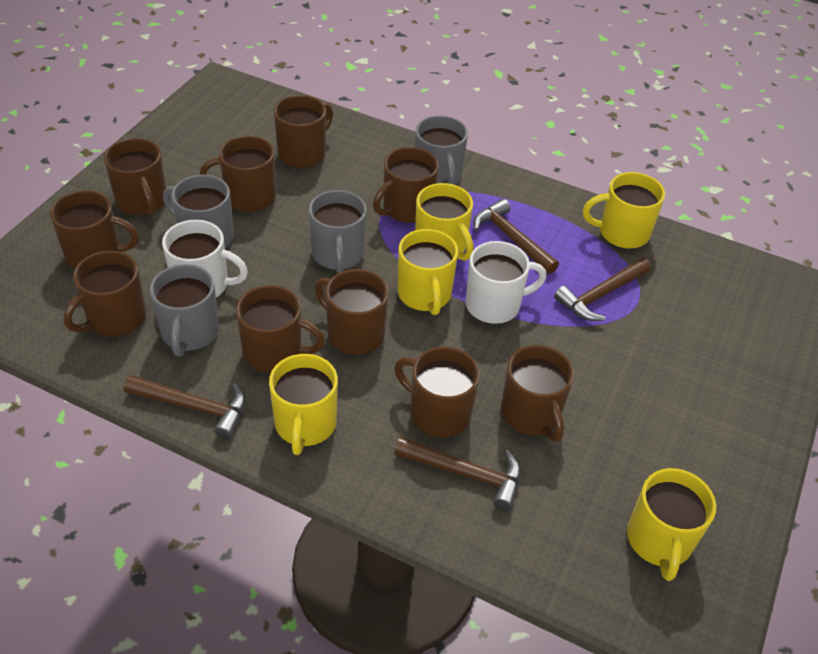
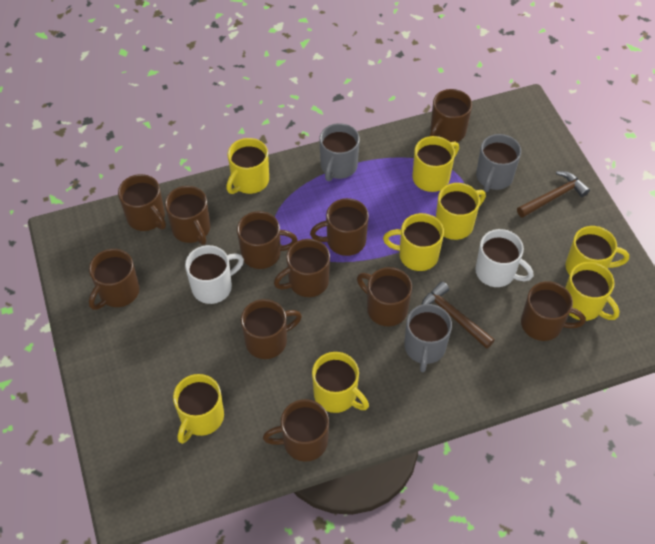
brown hammer: [124,375,246,439] [394,437,521,511] [473,199,559,274] [554,258,651,321] = 4 -> [422,281,495,349] [517,171,590,218] = 2
brown mug: [50,190,139,269] [64,251,146,336] [104,138,166,215] [200,136,276,212] [236,285,325,373] [274,95,333,168] [315,269,388,355] [373,147,439,223] [394,347,480,438] [501,345,574,442] = 10 -> [89,249,140,310] [118,174,166,231] [165,186,210,245] [237,211,298,269] [241,299,302,359] [263,399,329,462] [274,239,330,297] [310,198,369,256] [357,267,412,326] [430,89,472,142] [521,281,586,341] = 11
grey mug: [150,264,219,356] [163,175,234,248] [309,190,367,273] [415,115,468,185] = 4 -> [319,123,360,181] [404,304,452,372] [476,134,521,192] = 3
yellow mug: [269,354,338,455] [397,229,458,315] [415,183,474,261] [583,172,665,249] [627,468,716,581] = 5 -> [173,374,224,444] [226,138,269,194] [312,352,369,413] [383,213,444,271] [412,136,459,192] [436,183,486,240] [565,226,629,275] [565,262,620,321] = 8

